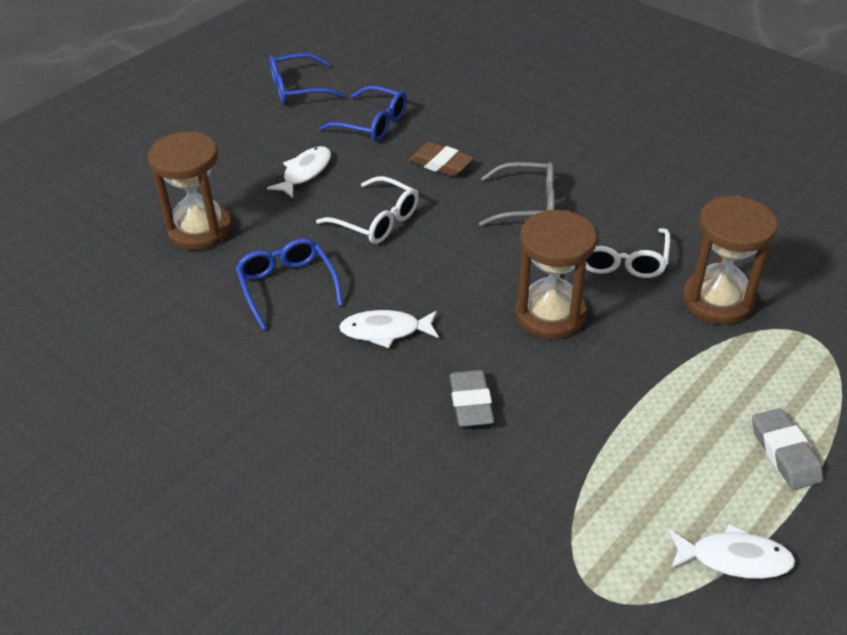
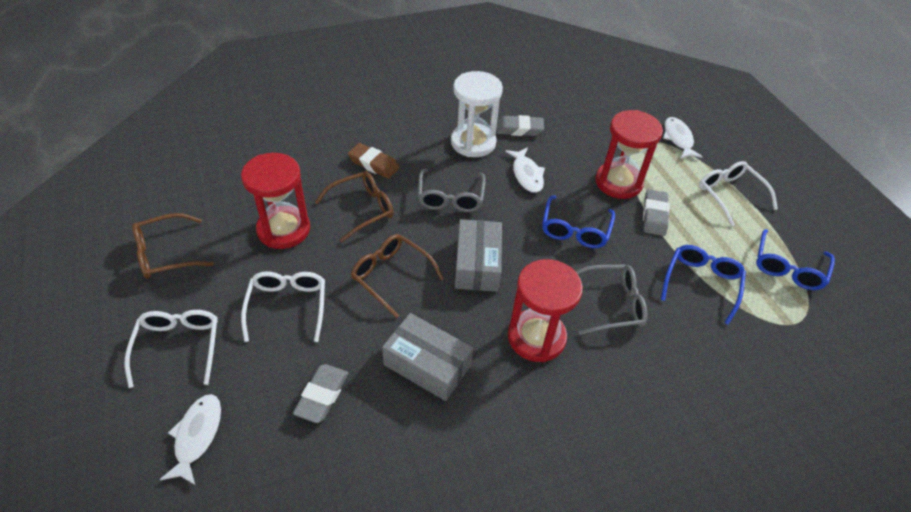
brown glasses: none = 0 -> [132,213,214,279] [314,171,394,242] [351,234,444,318] = 3
brown hourglass: [148,131,232,251] [515,210,597,340] [682,196,778,325] = 3 -> none = 0
grey box: none = 0 -> [382,313,473,401] [455,219,502,292] = 2
grey eraser: [450,370,494,427] [752,408,823,490] = 2 -> [293,364,348,423] [496,115,544,136] [643,189,670,236] = 3
grey glasses: [479,162,555,226] = 1 -> [418,169,486,212] [576,264,648,335] = 2
red hourglass: none = 0 -> [241,153,310,249] [508,259,583,362] [595,110,663,199] = 3
white glasses: [316,176,419,244] [585,228,670,278] = 2 -> [125,310,218,388] [241,271,325,342] [699,161,778,226] = 3
white hourglass: none = 0 -> [451,71,503,157] = 1

